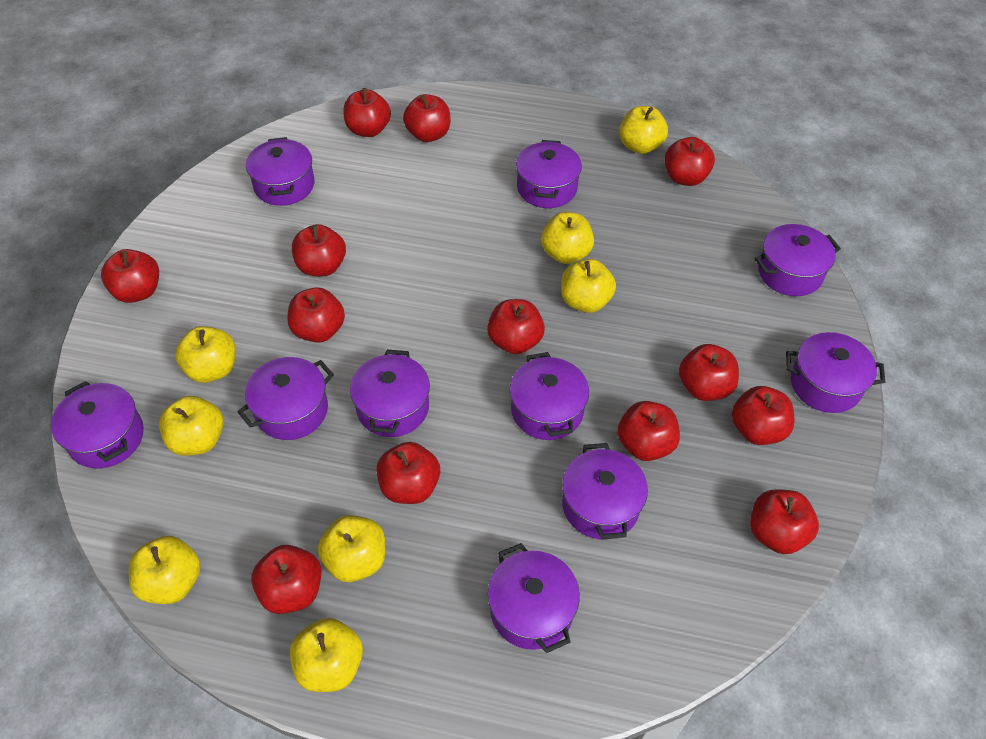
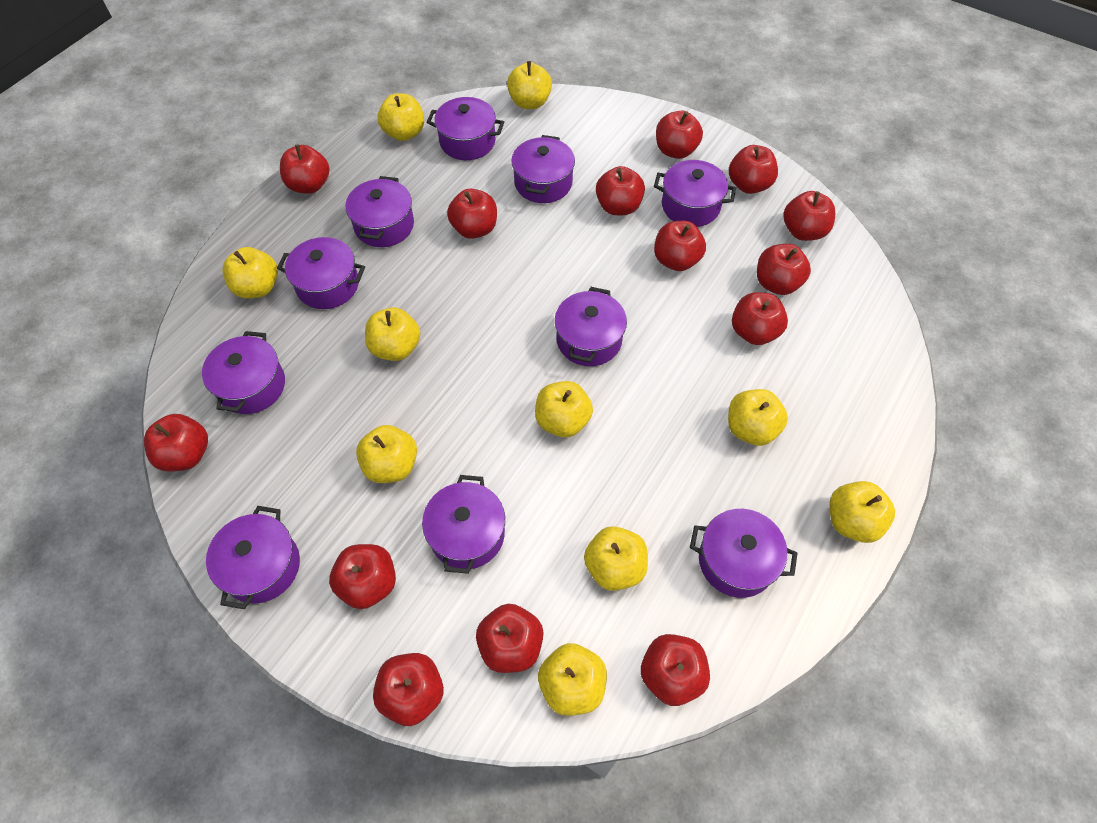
red apple: [101,249,159,303] [251,545,321,614] [287,287,345,343] [292,224,346,276] [343,88,391,137] [376,442,440,504] [403,94,451,142] [487,299,545,354] [617,401,680,461] [665,137,715,186] [679,344,739,401] [732,386,794,445] [750,489,819,554] = 13 -> [144,414,208,472] [280,144,329,194] [329,544,396,609] [373,653,444,726] [447,189,497,239] [476,604,544,673] [596,166,645,215] [641,634,710,706] [654,221,706,271] [656,110,703,159] [729,145,778,194] [732,292,788,345] [757,244,811,295] [783,191,835,241] = 14
yellow apple: [129,536,200,604] [159,396,224,456] [175,326,236,383] [290,618,363,692] [318,515,385,582] [541,212,594,264] [561,259,616,313] [619,106,668,154] = 8 -> [222,247,278,298] [356,425,417,483] [365,308,420,361] [378,93,424,141] [507,61,552,109] [535,381,593,437] [538,643,607,716] [584,526,648,591] [728,389,788,446] [830,481,895,543] = 10

